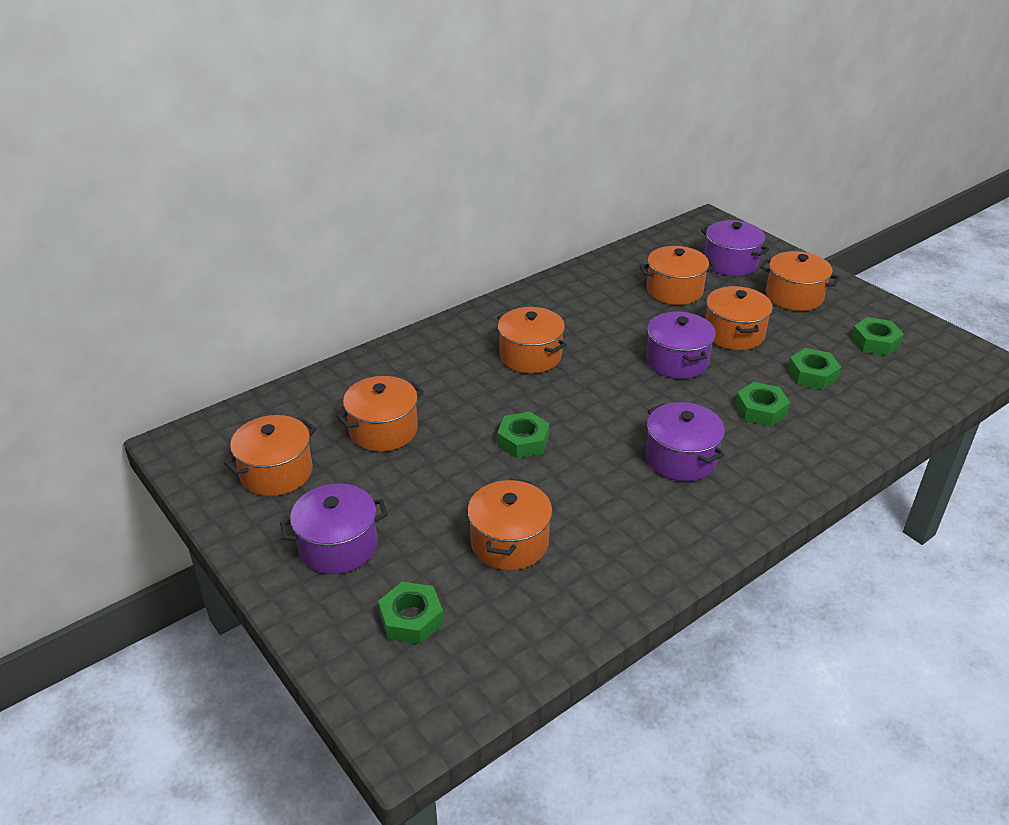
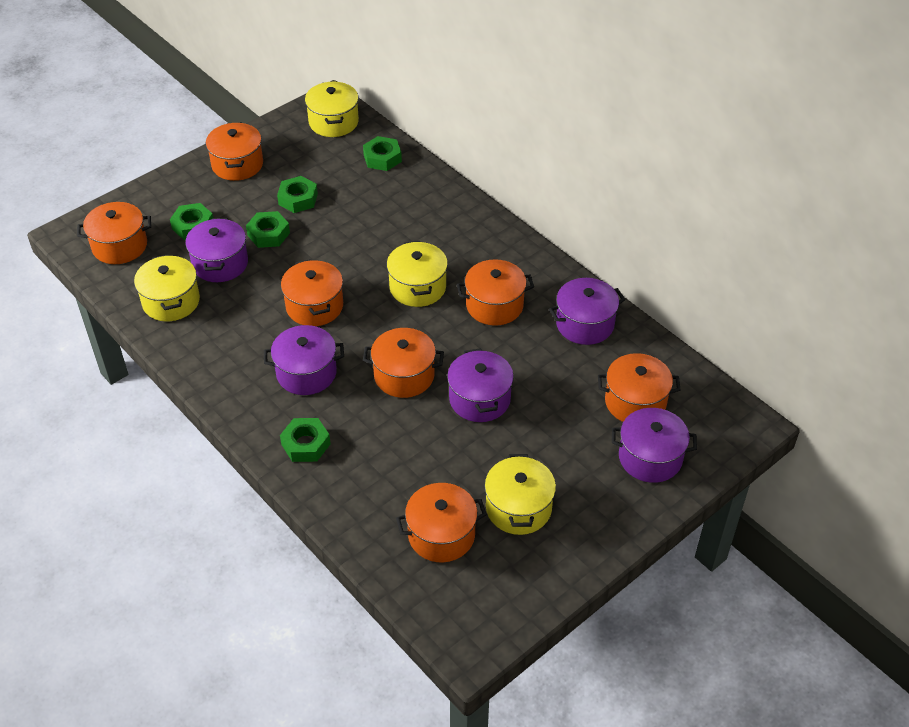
purple pot: [280,484,388,574] [646,312,716,379] [646,402,725,482] [701,220,770,276] = 4 -> [185,218,248,282] [264,325,344,395] [447,348,514,422] [549,278,626,345] [612,408,697,483] = 5
yellow pot: none = 0 -> [134,254,200,321] [305,82,359,137] [387,241,448,307] [485,454,556,535] = 4

